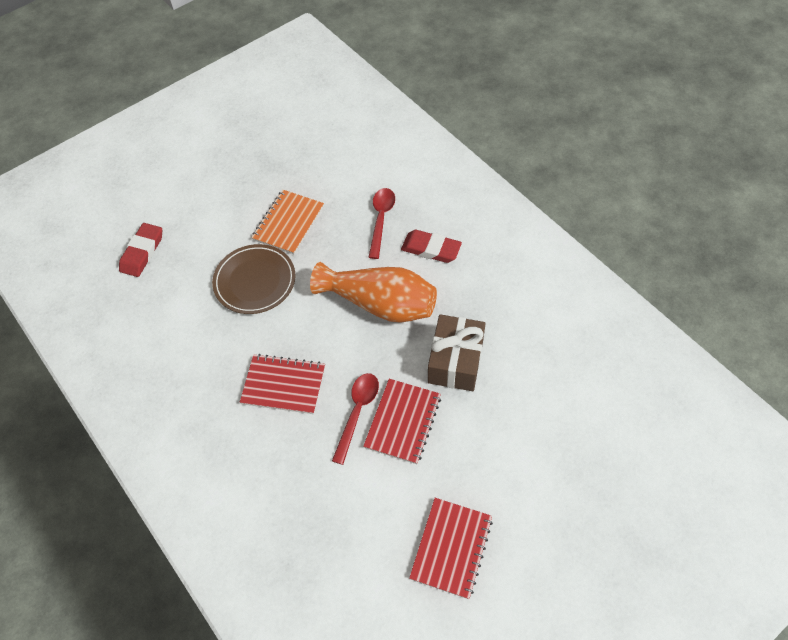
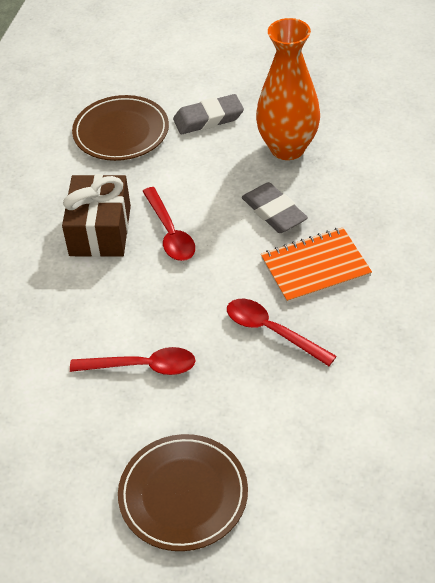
brown plate: [212,244,296,314] = 1 -> [72,95,169,161] [118,434,248,551] = 2
grey eraser: none = 0 -> [173,94,244,134] [242,182,308,233] = 2
red eraser: [119,223,162,277] [401,230,462,263] = 2 -> none = 0
red notebook: [240,354,325,414] [363,379,441,464] [409,498,493,599] = 3 -> none = 0
red spoon: [332,373,379,465] [368,188,395,259] = 2 -> [70,347,196,375] [142,187,195,261] [227,299,337,366] = 3

